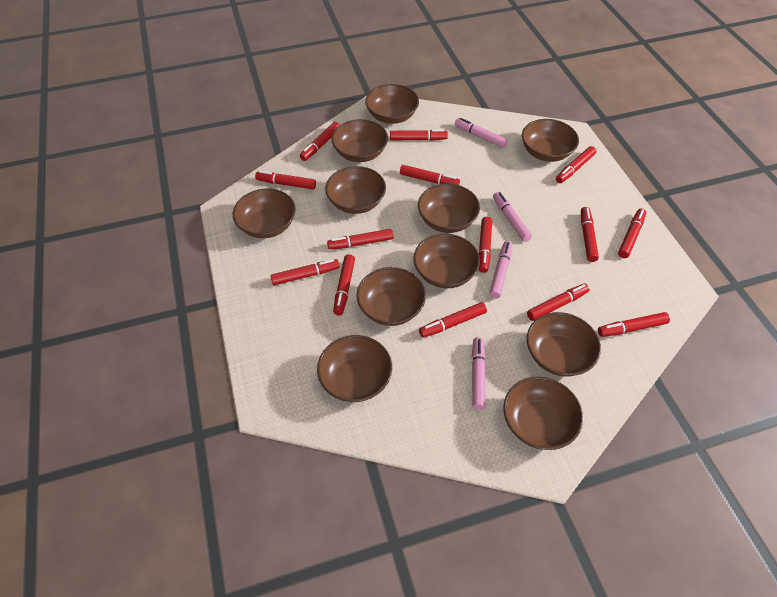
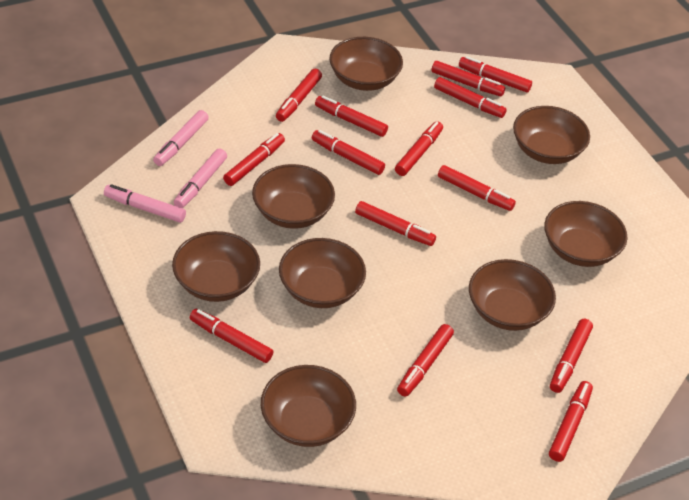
brown bowl: [233,189,296,238] [317,335,392,402] [325,166,386,214] [331,119,388,162] [356,267,426,326] [365,84,419,124] [413,234,480,289] [418,184,480,233] [503,377,583,450] [522,119,579,162] [527,312,601,377] = 11 -> [172,231,260,302] [252,164,335,229] [261,365,356,447] [279,238,366,308] [329,37,403,91] [469,259,556,331] [513,106,590,164] [544,201,628,267] = 8
pink marker: [455,118,508,148] [472,337,486,410] [489,241,513,298] [493,192,532,242] = 4 -> [104,184,186,223] [153,110,209,166] [174,148,227,208] = 3

